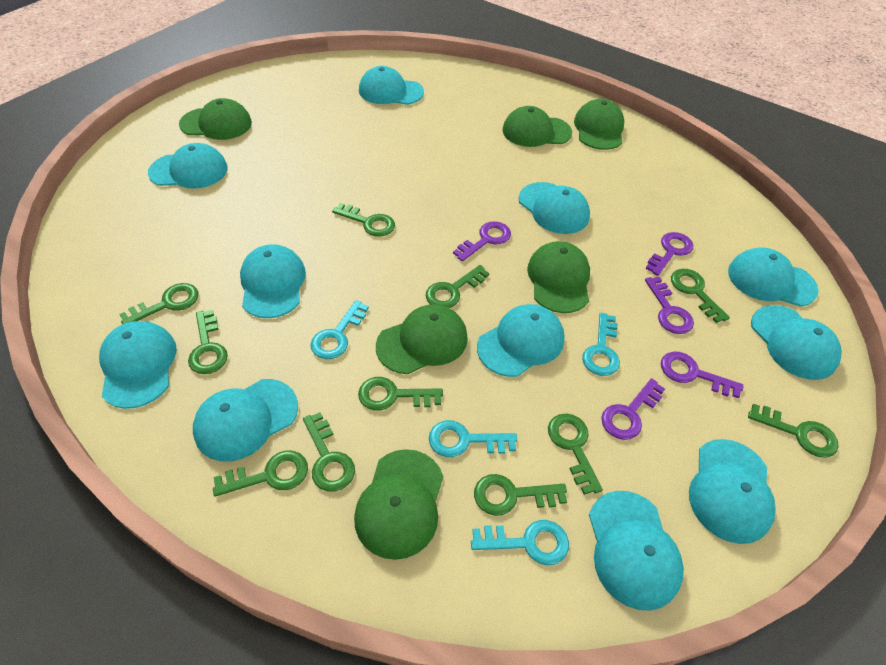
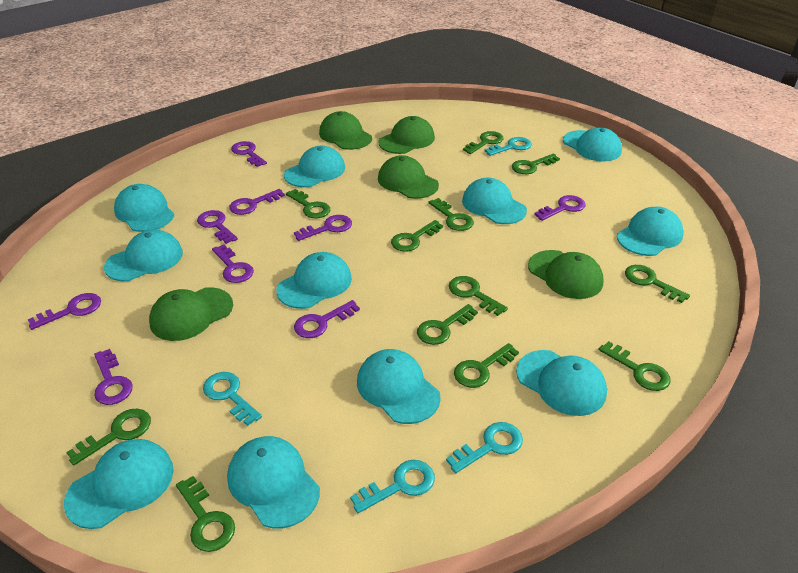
green cap: [179,98,252,140] [354,449,443,560] [376,304,468,374] [503,106,572,147] [527,241,590,313] [574,99,624,150] = 6 -> [149,287,233,341] [319,111,372,150] [378,155,439,199] [379,116,435,154] [528,250,604,299] = 5
green key: [119,283,199,325] [188,310,228,374] [213,451,308,497] [303,412,355,492] [332,203,395,237] [358,377,443,411] [426,265,489,308] [474,474,567,516] [548,413,603,495] [671,269,730,323] [748,404,839,458] = 11 -> [66,409,151,466] [176,476,235,552] [286,189,330,218] [391,220,443,252] [417,304,478,345] [429,198,474,231] [449,276,508,316] [454,343,519,388] [463,131,504,154] [512,154,560,174] [599,341,671,391] [625,265,690,303] = 12
purple key: [453,221,511,261] [601,378,665,440] [645,232,693,276] [645,277,694,334] [661,352,744,398] = 5 -> [28,293,101,330] [94,349,133,405] [197,210,238,244] [212,244,254,283] [229,189,285,215] [231,141,267,167] [294,215,352,241] [294,300,360,338] [534,195,586,221] = 9

